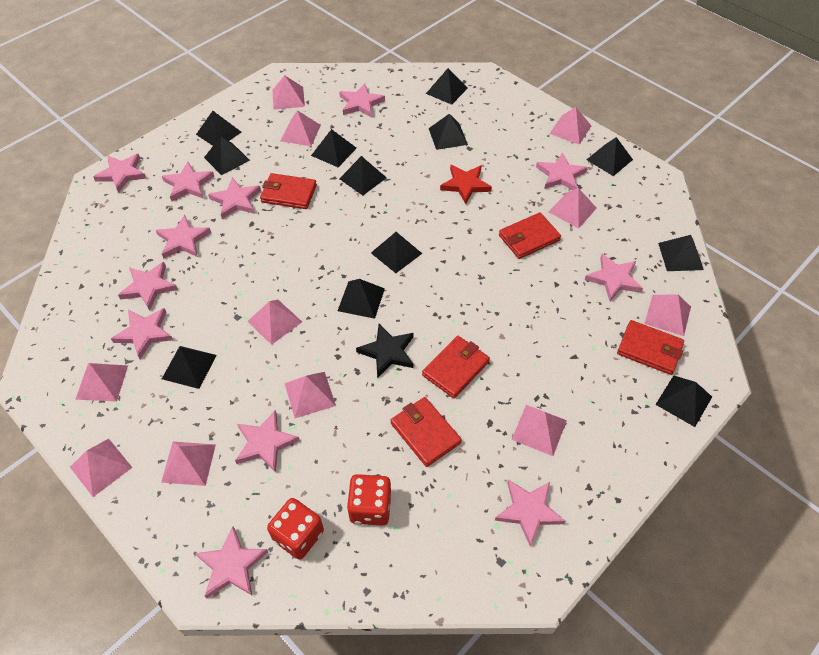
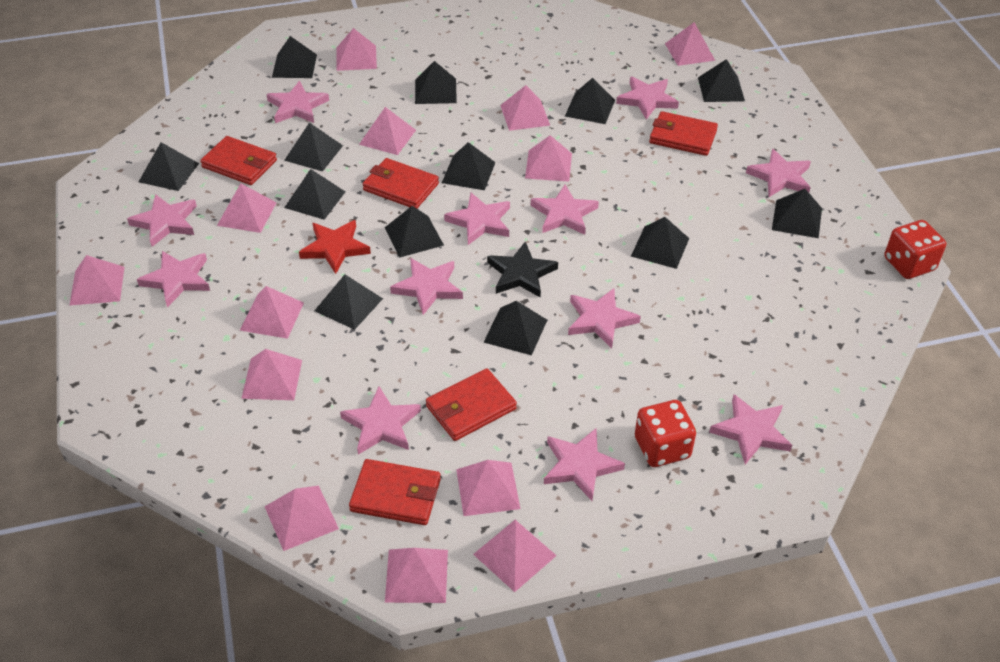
black pyramid: [162,346,217,389] [196,111,241,146] [204,137,250,175] [311,129,356,168] [338,279,385,319] [339,156,387,195] [371,232,423,273] [426,68,468,105] [428,114,468,150] [586,137,633,176] [655,375,712,427] [658,235,704,271] = 12 -> [139,142,199,191] [272,36,317,78] [284,122,343,171] [284,169,346,220] [314,274,383,330] [385,206,444,258] [415,61,457,104] [442,142,496,190] [484,301,547,355] [565,78,615,124] [631,217,689,269] [698,59,745,102] [772,189,822,238] = 13
pink pyramid: [70,439,133,497] [75,363,128,401] [161,442,216,486] [247,300,302,345] [272,75,305,110] [281,110,321,146] [285,372,336,418] [512,405,567,456] [549,188,597,228] [550,107,591,145] [645,294,691,336] = 11 -> [69,255,124,306] [217,183,277,233] [240,286,304,339] [241,349,302,400] [264,486,339,551] [336,28,377,71] [359,107,416,155] [385,548,448,603] [456,460,520,516] [473,520,557,592] [500,85,550,131] [525,135,572,182] [665,22,715,66] = 13

